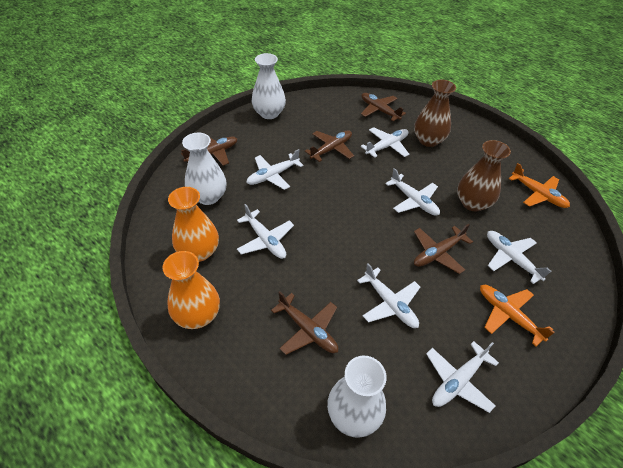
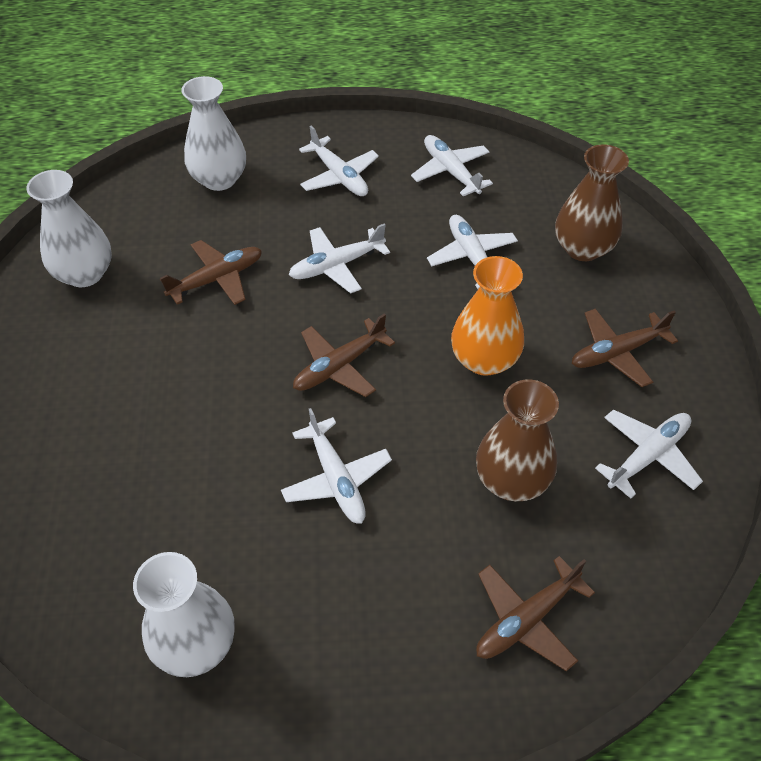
brown plane: [181,137,237,166] [271,291,338,355] [305,130,354,162] [361,93,406,121] [414,224,473,274] = 5 -> [160,240,262,305] [293,313,395,397] [476,556,595,671] [572,308,678,387] = 4
orange plane: [480,285,555,346] [509,163,570,208] = 2 -> none = 0
orange vase: [162,251,220,329] [168,187,219,262] = 2 -> [451,256,524,376] = 1
white plane: [237,204,294,259] [246,149,304,190] [357,263,420,328] [361,127,409,158] [385,168,440,216] [426,341,499,413] [487,231,551,284] = 7 -> [281,408,392,524] [289,223,390,293] [299,126,379,196] [411,135,493,196] [427,215,518,289] [595,409,703,499] = 6

